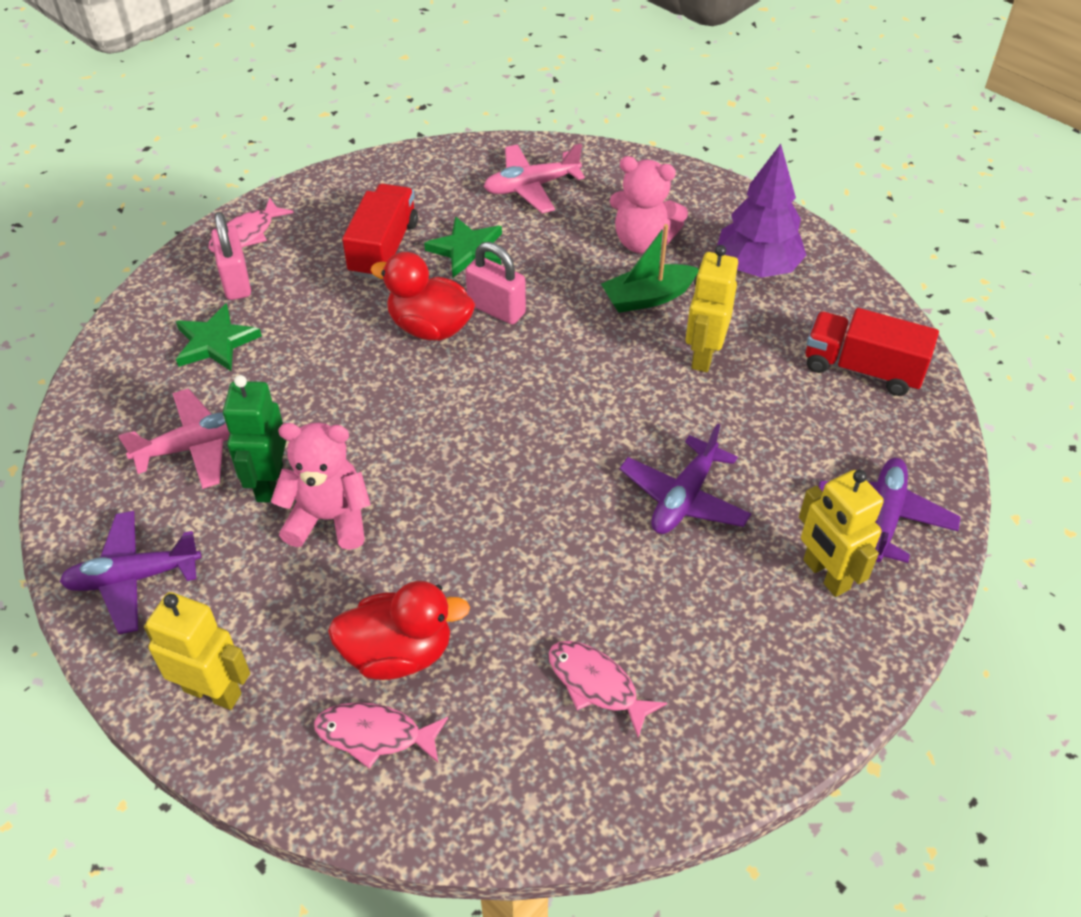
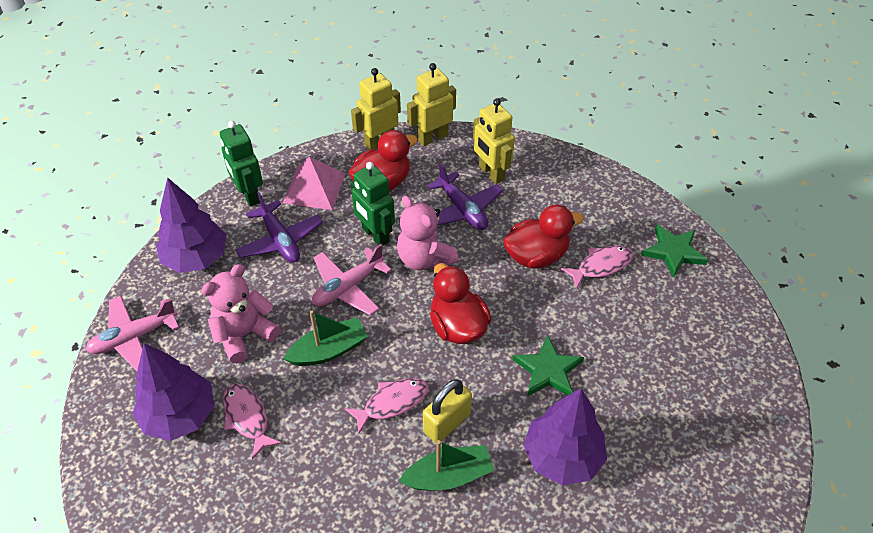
green boat: [601,224,699,313] = 1 -> [283,310,368,366] [399,440,494,491] = 2
green robot: [223,375,286,503] = 1 -> [220,121,263,207] [350,162,395,246] = 2
pink padlock: [211,212,251,300] [465,242,526,324] = 2 -> none = 0
pink pyramid: none = 0 -> [283,157,345,210] = 1
purple plane: [59,511,201,634] [620,423,751,534] [819,458,960,563] = 3 -> [235,192,323,263] [427,163,503,230] = 2
purple tree: [717,144,806,278] = 1 -> [132,343,214,441] [156,177,227,273] [524,388,607,485] = 3
red duck: [328,581,470,680] [370,252,475,341] = 2 -> [348,130,418,191] [430,263,491,344] [503,205,584,269] = 3
red truck: [342,183,418,280] [806,308,939,396] = 2 -> none = 0
yellow padlock: none = 0 -> [423,379,472,443] = 1

